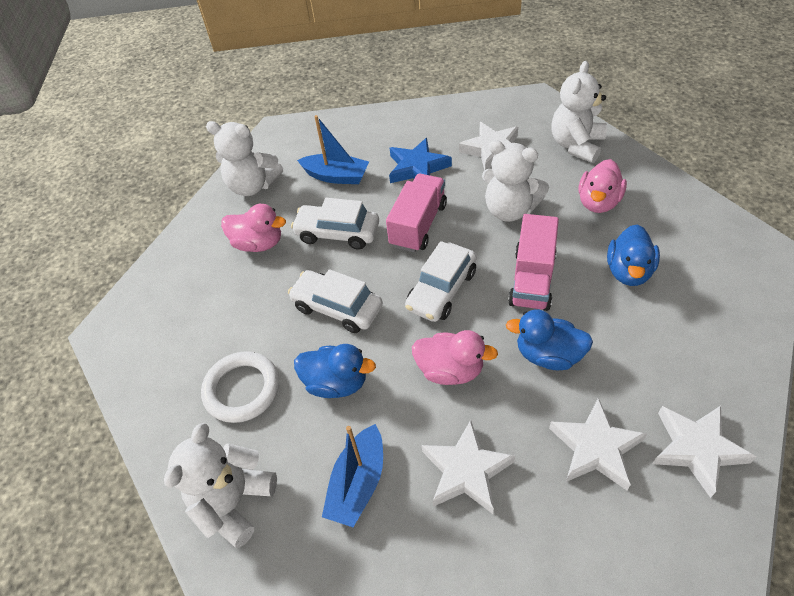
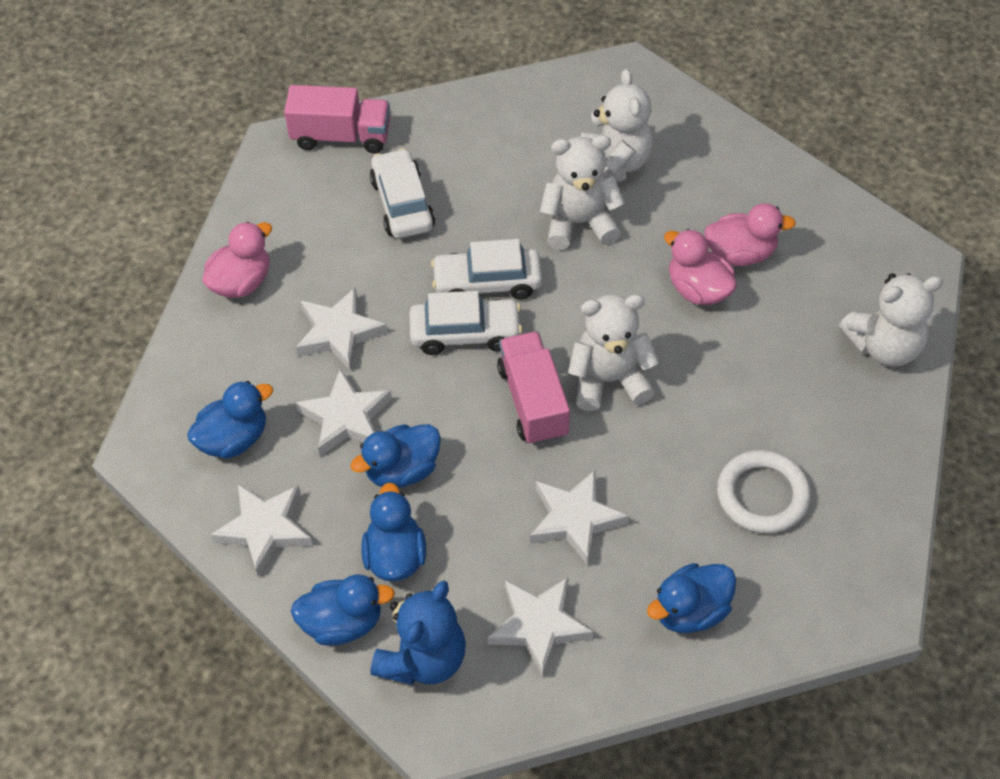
blue boat: [297,115,369,184] [322,424,383,527] = 2 -> none = 0
blue duck: [294,344,376,398] [506,309,593,370] [607,224,660,286] = 3 -> [187,381,273,459] [291,575,395,646] [350,424,441,488] [361,483,426,581] [647,563,736,633] = 5
blue star: [389,138,452,183] = 1 -> none = 0
blue teddy bear: none = 0 -> [371,581,466,685] = 1
white star: [422,420,515,514] [459,122,518,171] [549,398,647,490] [652,406,756,498] = 4 -> [210,484,313,577] [296,287,387,371] [296,368,392,456] [488,577,593,677] [530,470,629,565] = 5

